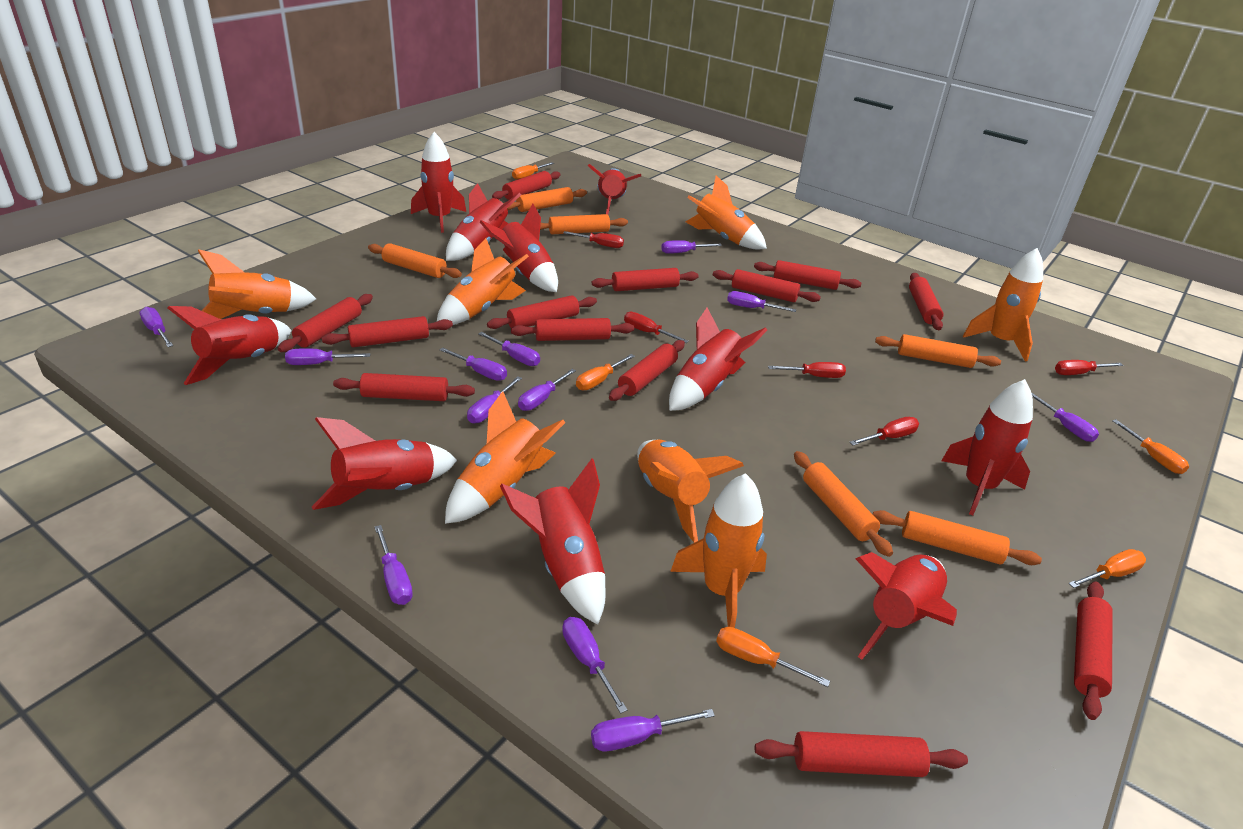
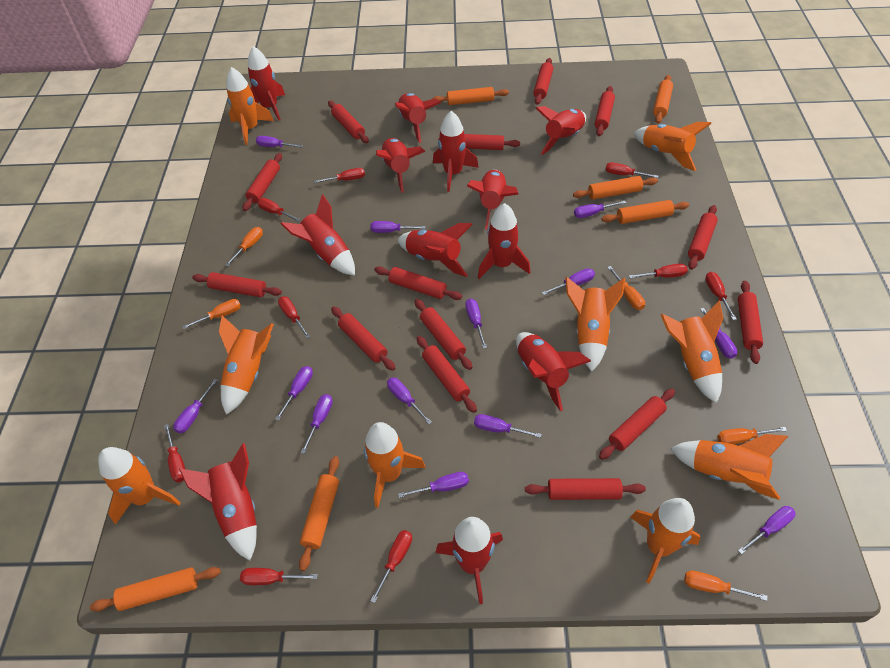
orange rocket: [198,249,316,319] [437,238,529,325] [445,391,566,524] [637,440,744,543] [670,473,767,628] [686,175,767,250] [963,248,1043,361] = 7 -> [98,447,180,525] [219,315,274,415] [226,67,274,145] [364,422,426,508] [565,277,625,372] [630,498,700,584] [634,122,711,171] [661,301,723,403] [670,434,788,500] = 9
purple screwdriver: [140,307,173,347] [285,348,370,365] [374,525,413,605] [440,348,507,381] [467,376,522,423] [478,332,540,366] [518,369,576,411] [562,617,627,714] [591,709,715,751] [661,240,722,254] [727,291,796,312] [1031,392,1099,442] = 12 -> [173,379,218,433] [256,136,303,148] [275,366,313,421] [301,394,333,454] [370,221,425,233] [387,378,432,424] [398,472,469,498] [465,299,487,349] [474,414,542,438] [542,268,595,295] [574,201,626,218] [700,308,737,359] [738,506,796,555] = 13
red rocket: [168,306,292,385] [312,417,457,510] [411,132,466,233] [446,183,521,261] [480,204,558,292] [500,459,605,625] [588,164,641,214] [669,308,767,411] [855,552,957,660] [941,379,1033,515] = 10 -> [179,443,257,561] [248,46,285,120] [280,194,355,276] [376,138,425,193] [395,93,441,143] [397,223,473,277] [433,111,479,192] [435,517,503,604] [467,170,519,230] [478,203,530,279] [516,332,591,411] [536,106,586,155] = 12
red rolling pin: [278,294,373,352] [322,316,453,347] [333,373,475,401] [487,295,597,329] [492,171,561,200] [511,318,634,341] [592,268,699,291] [609,340,685,401] [713,269,821,302] [754,260,861,290] [755,731,968,777] [909,273,944,330] [1074,581,1113,720] = 13 -> [192,272,282,297] [243,153,282,211] [328,101,369,143] [331,307,395,371] [374,266,462,300] [415,299,473,370] [417,336,477,413] [438,134,520,150] [525,478,646,500] [533,58,553,105] [595,86,615,136] [599,389,675,460] [688,205,718,270] [738,281,763,364] = 14
red screwdriver: [563,231,624,248] [624,312,689,343] [768,362,846,378] [849,417,919,445] [1055,360,1123,375] = 5 -> [164,424,185,483] [240,568,318,585] [257,198,301,222] [278,296,310,339] [314,168,365,183] [370,530,412,603] [605,162,658,178] [629,264,688,278] [705,272,737,320] = 9

